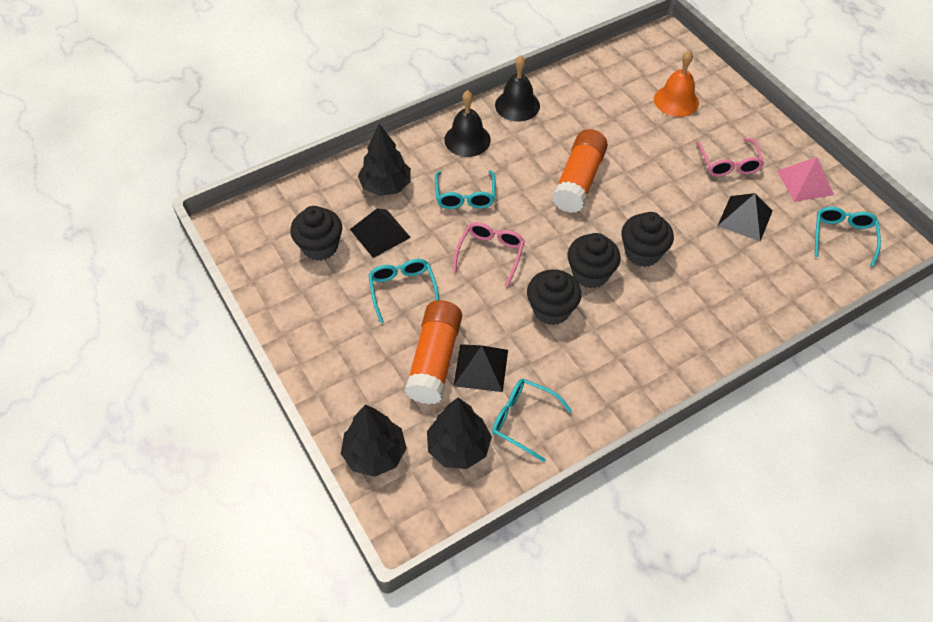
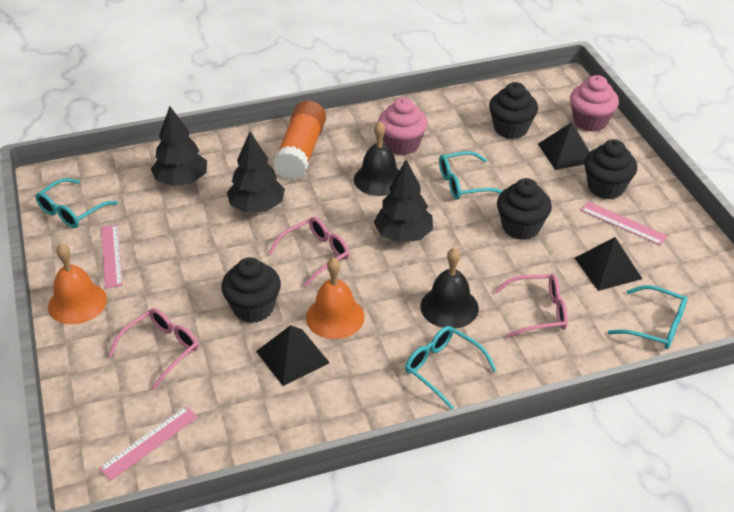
orange bell: [654,51,699,117] = 1 -> [48,243,107,324] [306,257,365,339] = 2
orange glue stick: [405,300,462,404] [552,129,608,213] = 2 -> [273,100,326,180] = 1
pink cupcake: none = 0 -> [378,97,428,155] [570,75,619,132] = 2
pink glasses: [453,222,525,287] [696,138,764,177] = 2 -> [108,308,198,389] [268,217,350,287] [495,274,568,338] = 3
pink pyramid: [777,157,834,202] = 1 -> none = 0
pink ruler: none = 0 -> [99,406,198,481] [101,224,123,288] [581,202,667,245] = 3

